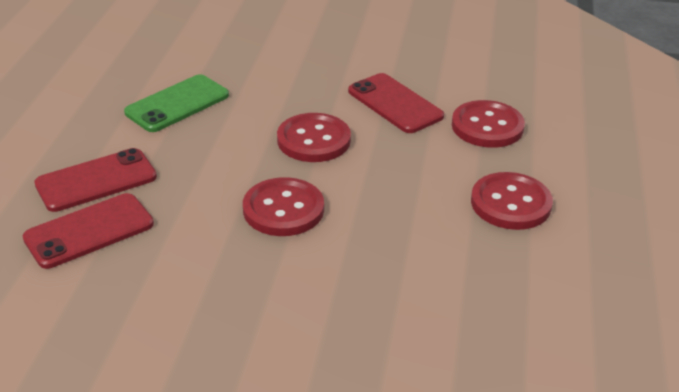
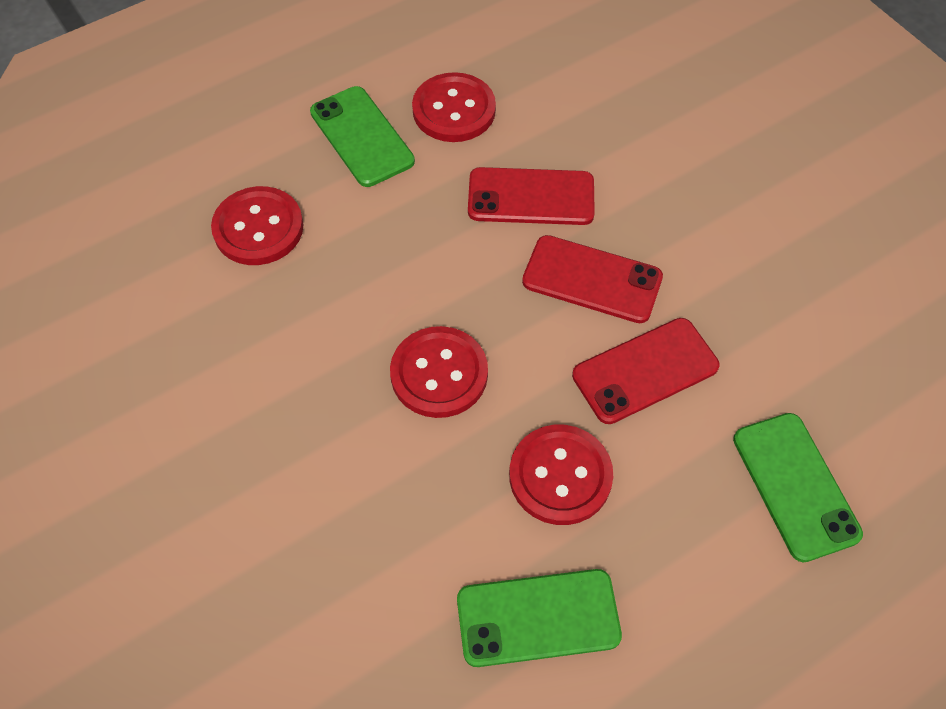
green phone: [124,74,229,132] = 1 -> [310,86,415,187] [457,569,622,667] [733,413,863,562] = 3

